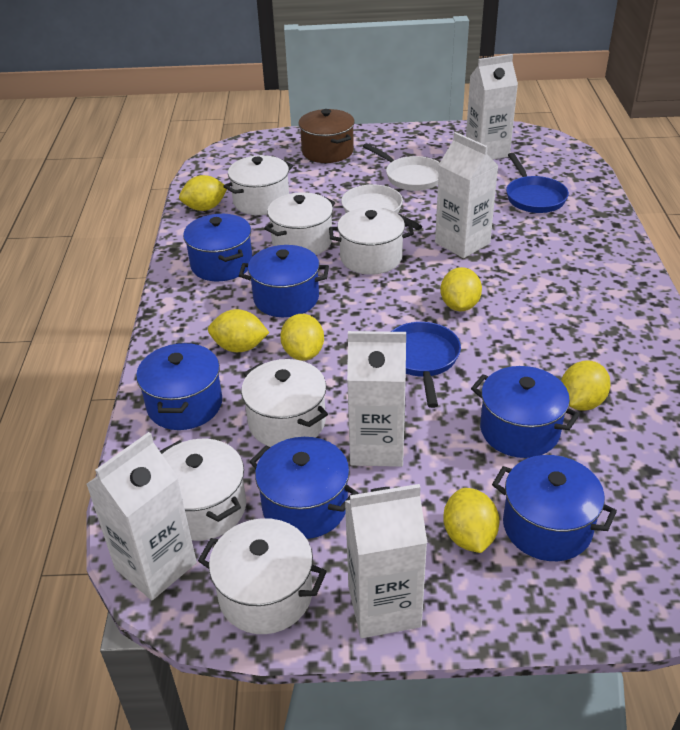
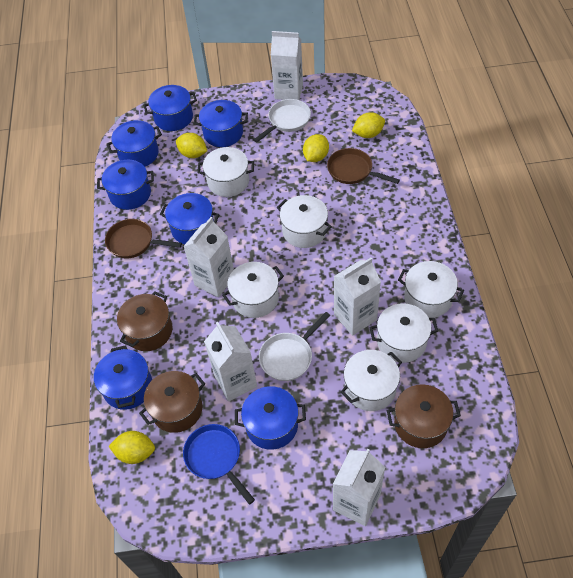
blue pan: [391,322,461,408] [506,153,569,213] = 2 -> [183,424,255,505] = 1
blue pot: [136,343,222,430] [183,214,252,281] [239,245,329,317] [249,437,358,539] [471,366,580,458] [492,455,617,561] = 6 -> [94,345,152,410] [97,160,154,210] [107,120,162,167] [143,85,197,131] [160,193,220,244] [194,100,248,147] [235,386,306,450] = 7
brown pan: none = 0 -> [105,219,182,259] [327,148,400,184] = 2
brown pot: [299,109,355,163] = 1 -> [117,292,173,351] [139,371,205,433] [387,384,461,448] = 3
yellow lemon: [179,175,227,211] [208,309,269,352] [280,314,324,361] [440,267,482,311] [443,488,499,553] [561,361,611,411] = 6 -> [109,431,155,464] [176,133,207,158] [303,134,329,162] [352,112,385,138] = 4

